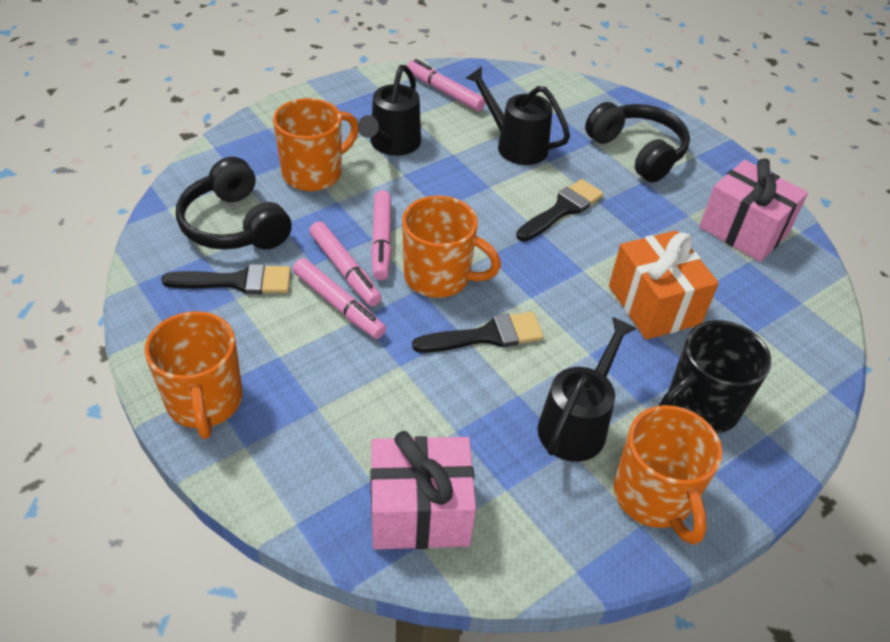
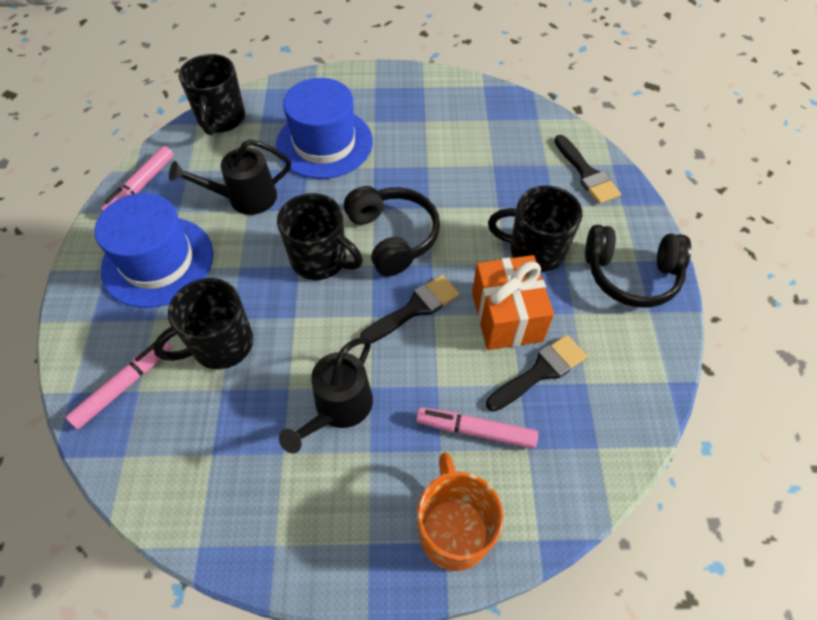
black mug: [659,320,771,433] = 1 -> [153,278,253,369] [179,54,245,135] [277,193,363,280] [488,185,582,272] = 4
black watering can: [358,65,421,156] [465,66,570,165] [538,317,637,462] = 3 -> [169,139,291,215] [279,337,373,453] = 2
blue hat: none = 0 -> [95,193,213,308] [276,78,373,179] = 2
orange mug: [144,311,243,439] [273,98,358,191] [402,196,501,298] [614,405,722,545] = 4 -> [417,452,504,571] = 1
pink gift: [370,431,476,549] [699,158,808,262] = 2 -> none = 0
pink marker: [293,258,386,339] [309,221,382,306] [371,190,392,280] [407,59,486,111] = 4 -> [65,342,172,429] [101,146,173,212] [416,407,538,449] = 3

